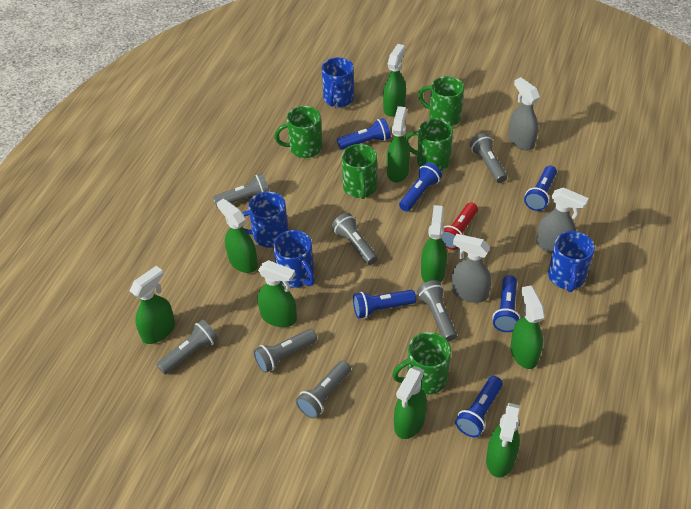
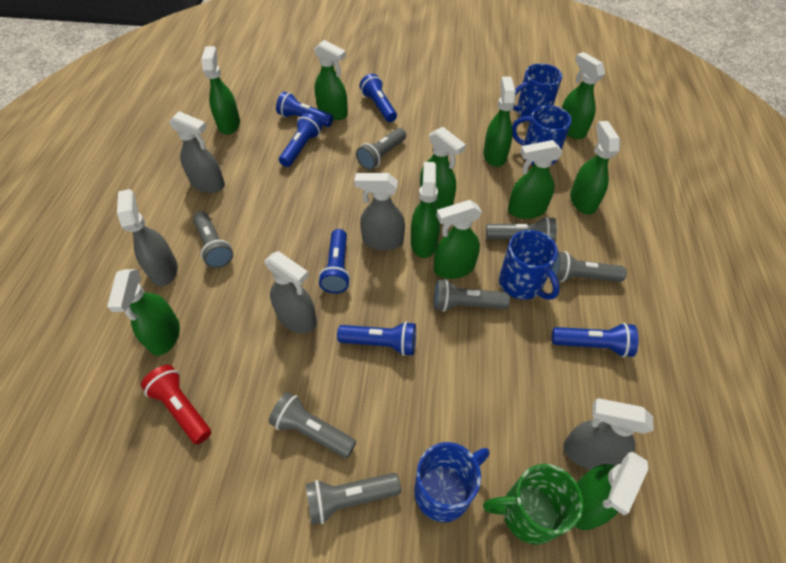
green mug: [274,106,322,158] [342,144,377,199] [392,332,451,395] [405,119,453,171] [418,76,464,126] = 5 -> [483,464,583,545] = 1
green spray bottle: [130,266,175,344] [217,198,258,273] [258,260,297,327] [383,44,406,117] [386,106,410,182] [394,366,427,439] [421,205,447,282] [486,403,520,478] [510,286,545,369] = 9 -> [107,269,180,356] [201,46,240,135] [314,40,348,120] [411,162,440,258] [420,127,466,209] [434,200,482,279] [483,76,516,167] [508,140,562,219] [562,52,605,139] [570,121,620,214] [576,452,649,530] = 11
grey spray bottle: [451,234,491,303] [508,77,540,151] [536,187,589,254] = 3 -> [117,189,178,286] [169,111,225,193] [265,251,317,333] [354,173,405,251] [563,398,653,470] = 5

